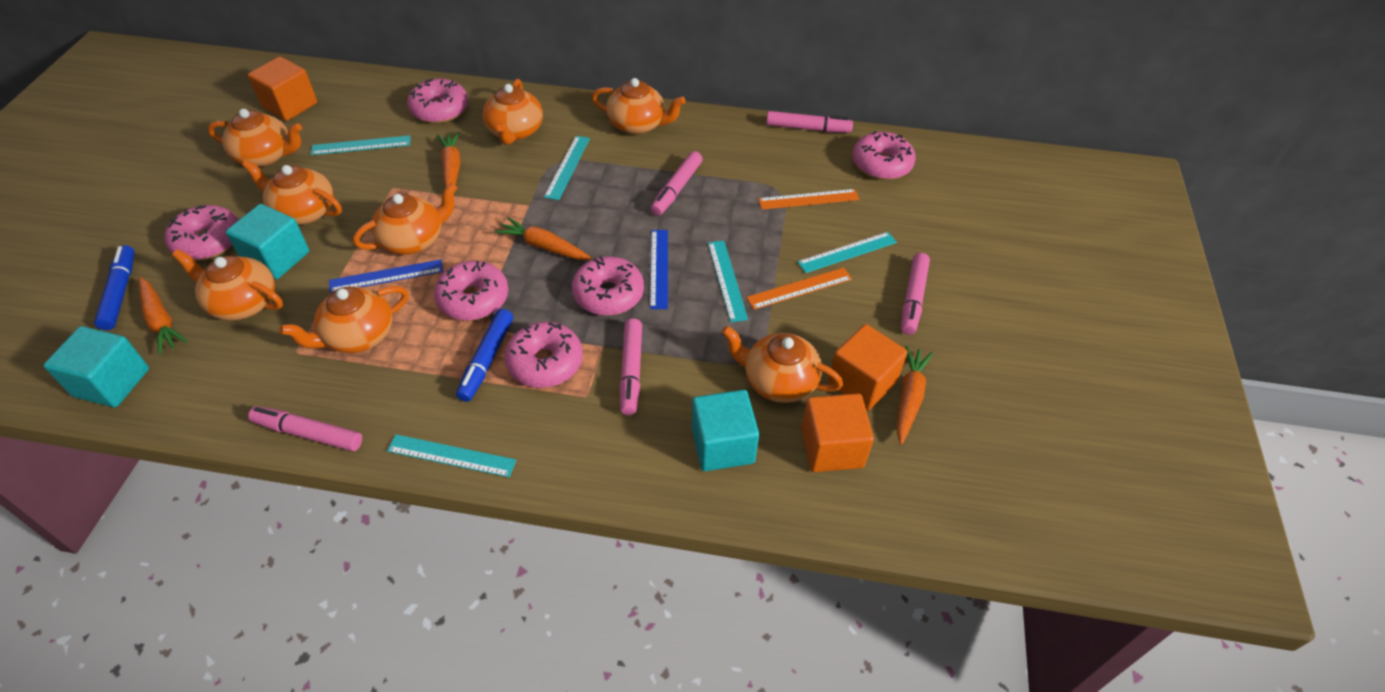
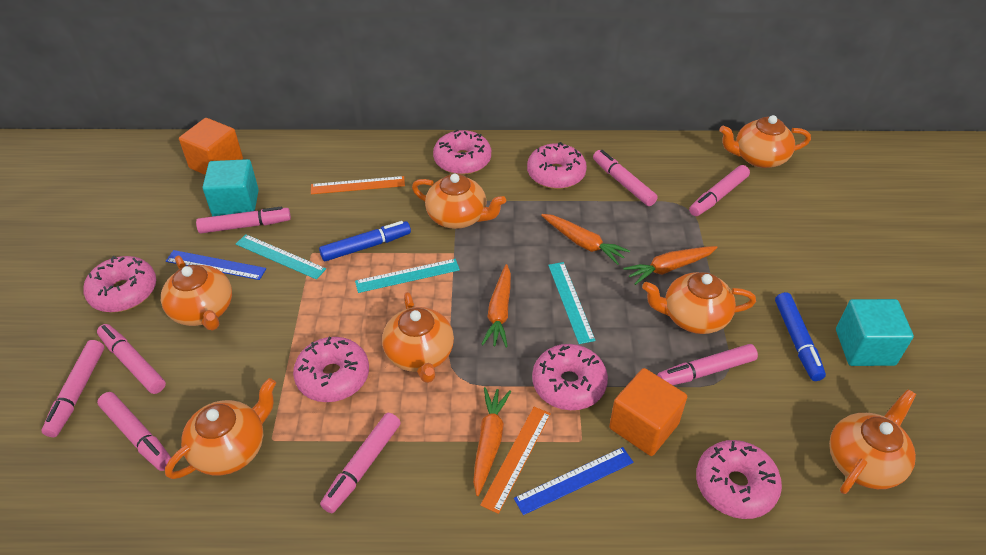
orange cube: [248,56,317,121] [801,393,874,472] [828,324,908,410] = 3 -> [179,118,243,175] [609,368,687,456] = 2
orange teapot: [172,249,283,321] [207,109,302,167] [242,160,342,225] [279,286,409,353] [353,183,458,255] [482,79,543,145] [591,78,686,135] [722,326,843,403] = 8 -> [161,256,232,331] [165,378,276,479] [382,292,454,383] [412,174,506,229] [642,272,756,334] [720,115,811,168] [829,389,916,494] = 7
pink marker: [248,406,362,451] [620,318,642,415] [650,151,703,216] [766,111,853,133] [901,253,930,335] = 5 -> [41,340,104,437] [97,324,166,394] [97,392,171,471] [196,207,291,234] [320,413,401,513] [593,150,658,206] [657,344,758,385] [689,165,750,216] = 8
turquoise cube: [43,326,149,408] [226,204,309,279] [692,390,759,471] = 3 -> [203,159,259,217] [836,299,914,366] = 2
turquoise ruler: [311,135,411,155] [387,434,516,477] [544,136,590,200] [708,241,748,322] [798,232,897,273] = 5 -> [236,234,326,280] [355,259,460,293] [548,262,596,344] = 3

